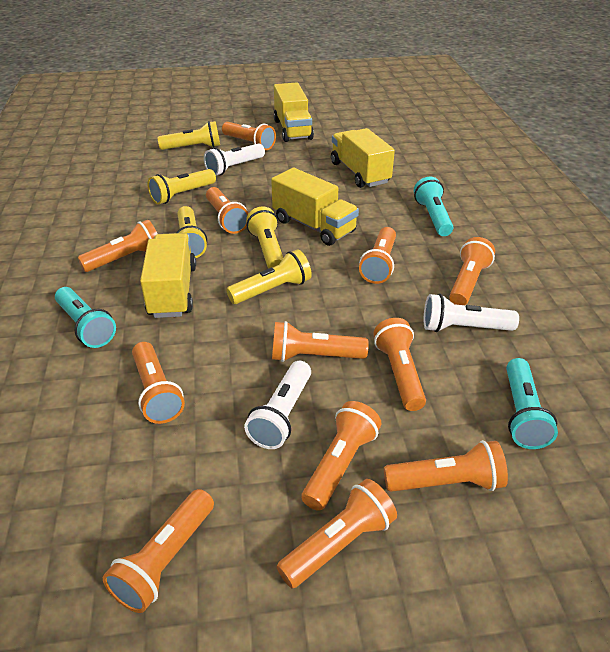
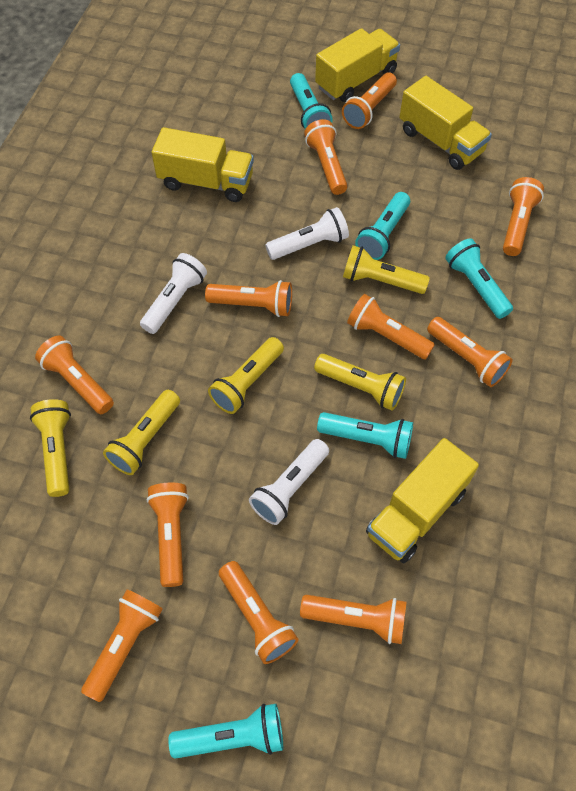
orange flashlight: [78,220,157,272] [103,489,214,613] [132,342,185,424] [206,187,249,234] [222,122,276,150] [272,321,369,362] [276,479,397,588] [301,401,381,511] [359,227,396,284] [374,318,426,411] [384,440,508,492] [449,237,495,305] = 12 -> [35,335,114,414] [81,589,163,702] [147,483,189,587] [205,280,292,317] [219,561,299,664] [300,595,407,644] [304,119,348,195] [342,72,397,129] [347,294,435,359] [427,317,513,387] [503,177,544,256] = 11
turquoise flashlight: [55,287,116,348] [414,177,453,236] [506,358,558,449] = 3 -> [169,704,283,759] [290,73,333,129] [317,412,413,459] [355,192,410,260] [445,238,513,319] = 5

